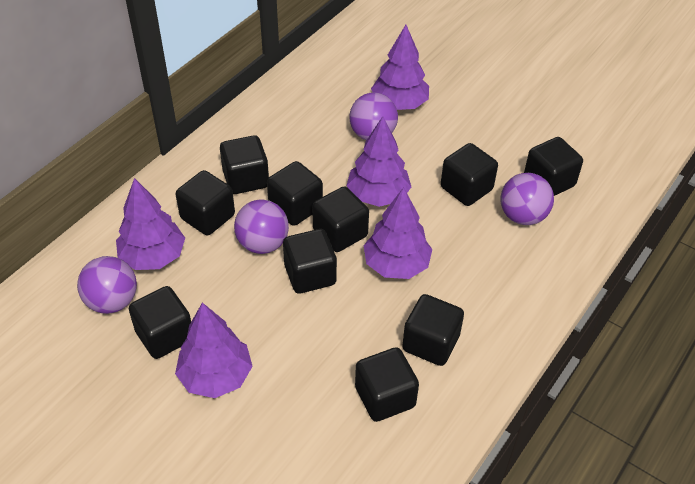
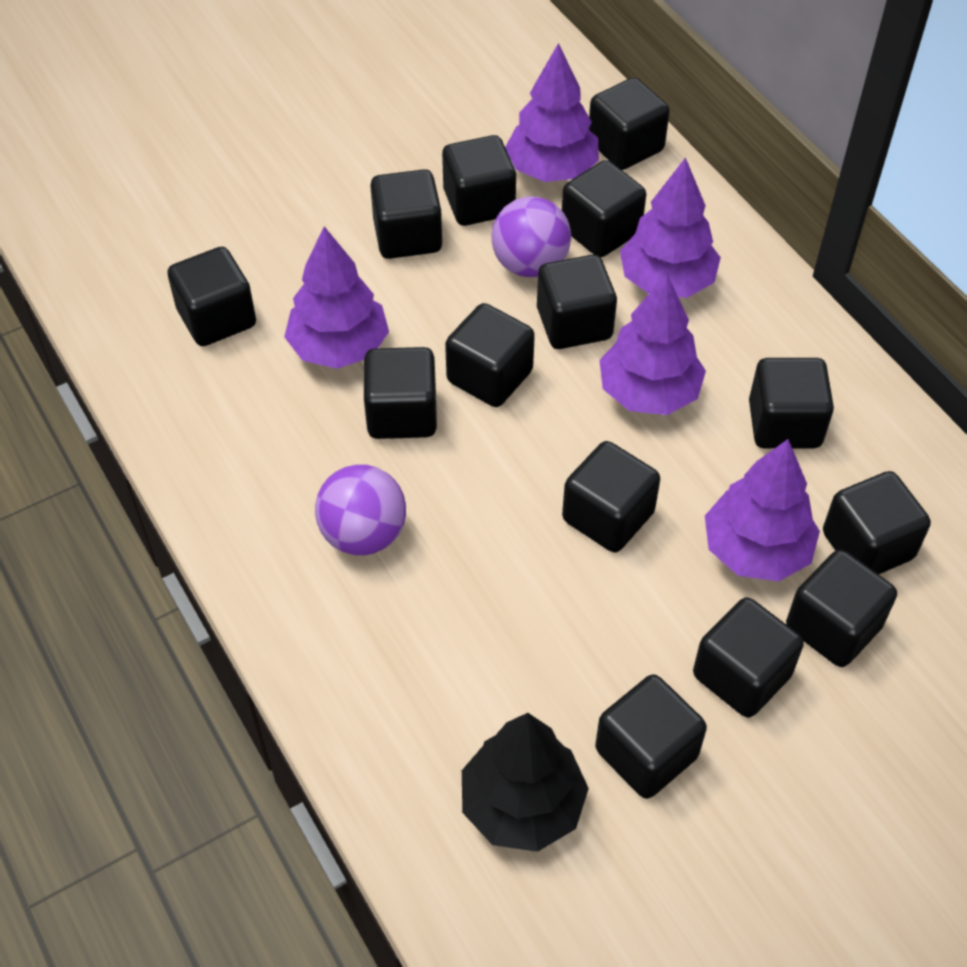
black cube: [129,286,191,359] [176,170,235,235] [220,135,269,194] [267,161,323,226] [283,229,337,294] [312,187,369,252] [355,347,419,422] [402,294,464,366] [441,143,498,206] [524,137,583,196] = 10 -> [167,247,256,346] [364,347,437,439] [370,169,442,259] [442,135,516,226] [445,303,535,407] [537,255,617,349] [562,160,646,257] [562,441,660,553] [588,77,670,170] [595,674,707,799] [693,597,804,718] [749,358,834,449] [786,550,897,667] [823,471,931,574] = 14
black tree: none = 0 -> [462,713,589,852] = 1
purple ball: [77,256,137,314] [234,199,289,254] [349,93,398,140] [500,173,554,225] = 4 -> [315,464,406,556] [491,197,571,277] = 2

